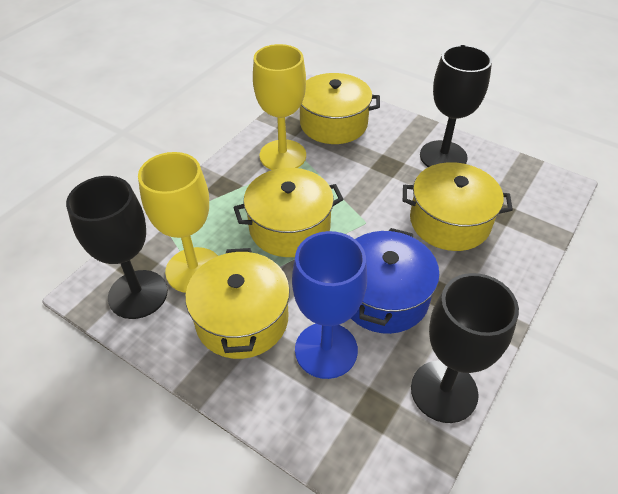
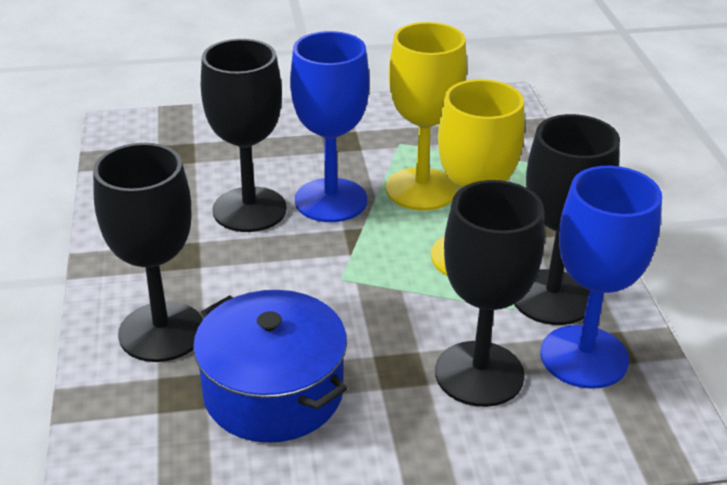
black goblet: [66,176,168,319] [411,273,519,423] [420,45,492,167] = 3 -> [93,143,203,362] [201,39,287,232] [435,180,545,407] [514,114,620,325] = 4
blue goblet: [292,231,367,379] = 1 -> [290,31,369,222] [540,166,662,389] = 2
yellow pot: [185,248,290,359] [233,168,344,257] [300,73,380,144] [403,162,513,251] = 4 -> none = 0

